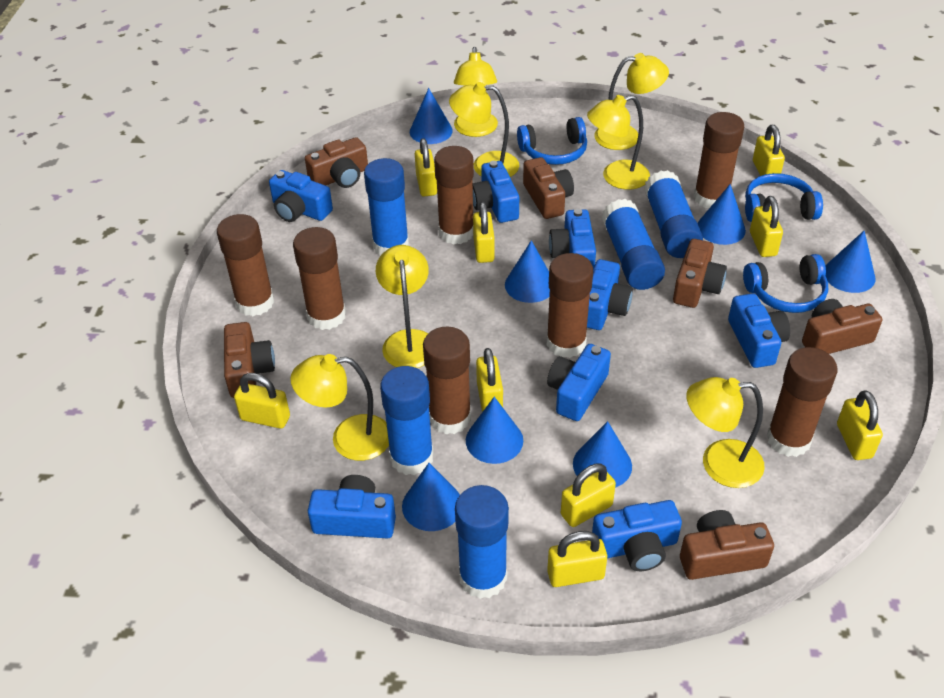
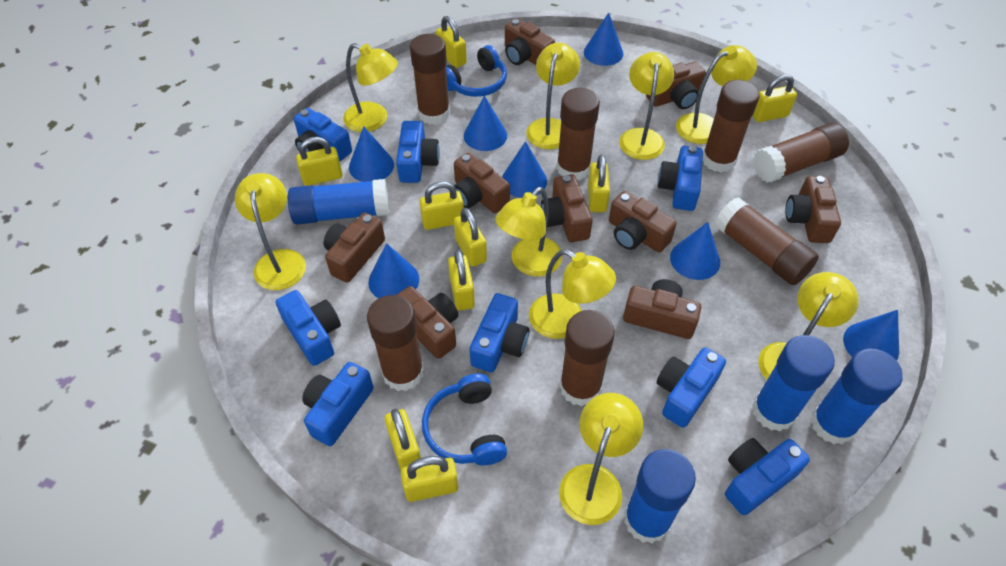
blue glue stick: [364,158,409,256] [380,366,434,475] [455,485,509,599] [602,199,665,290] [644,170,703,258] = 5 -> [288,179,389,224] [624,449,696,543] [752,335,835,431] [811,349,903,445] = 4
blue headphones: [517,117,587,165] [743,254,828,313] [745,173,823,222] = 3 -> [422,374,507,466] [446,45,507,97] = 2
brown camera: [224,322,275,398] [305,137,368,188] [523,157,574,219] [673,239,727,308] [680,510,774,580] [802,299,882,354] = 6 -> [324,212,385,283] [397,286,458,359] [454,152,510,213] [505,19,555,65] [541,174,593,242] [609,191,677,253] [623,279,702,339] [646,62,706,109] [785,176,841,243] = 9
yellow lamp: [290,354,389,461] [376,245,429,368] [449,82,519,177] [454,47,498,137] [587,95,650,190] [594,53,669,150] [686,377,765,488] = 7 -> [235,173,306,290] [343,43,398,132] [495,187,562,276] [526,43,580,149] [529,249,616,339] [559,393,643,525] [619,52,674,160] [676,45,757,144] [758,272,859,380] = 9

